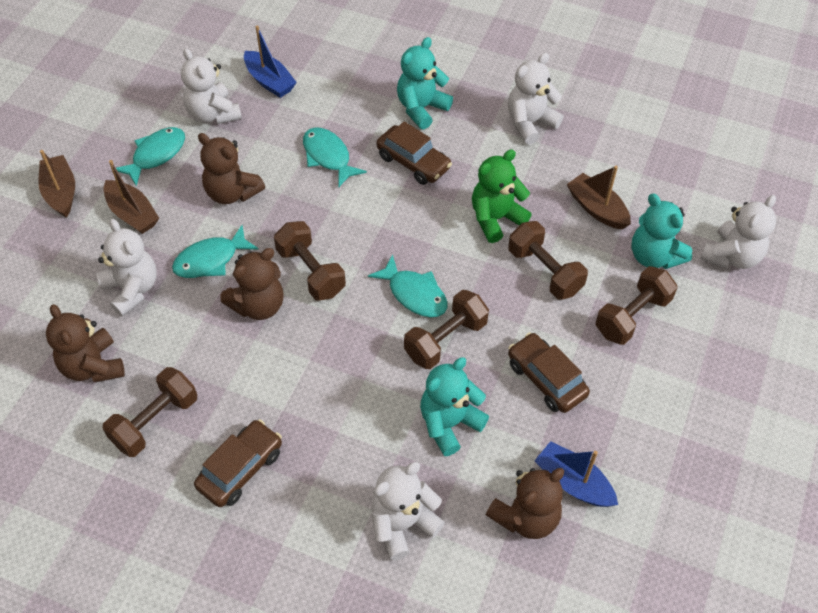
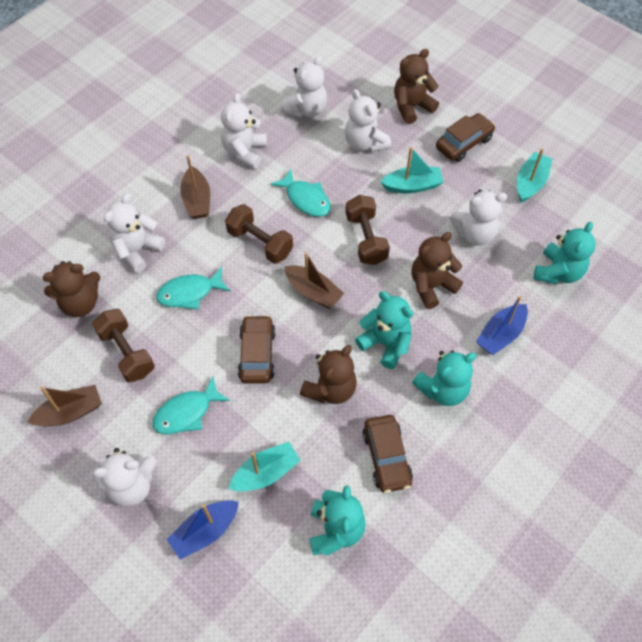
brown dumbbell: [102,367,197,457] [274,221,346,301] [404,290,489,369] [508,221,588,300] [596,266,678,345] = 5 -> [92,309,155,382] [225,204,293,264] [346,195,390,265] = 3
green teddy bear: [472,149,532,243] = 1 -> none = 0
turquoise boat: none = 0 -> [228,442,301,491] [380,147,443,194] [517,148,552,203] = 3
turquoise fish: [116,127,185,186] [172,225,259,278] [303,127,367,187] [368,254,447,317] = 4 -> [152,377,230,434] [156,267,231,310] [270,168,331,217] = 3
turquoise teddy bear: [397,37,453,129] [420,357,489,456] [632,193,692,269] = 3 -> [309,486,366,556] [355,291,413,369] [412,350,476,406] [533,222,596,284] = 4
white teddy bear: [97,219,157,317] [181,48,242,124] [371,462,445,560] [508,53,564,145] [700,195,776,269] = 5 -> [92,448,157,507] [104,193,165,273] [221,93,267,169] [281,56,327,118] [345,89,391,152] [449,189,507,245] = 6

